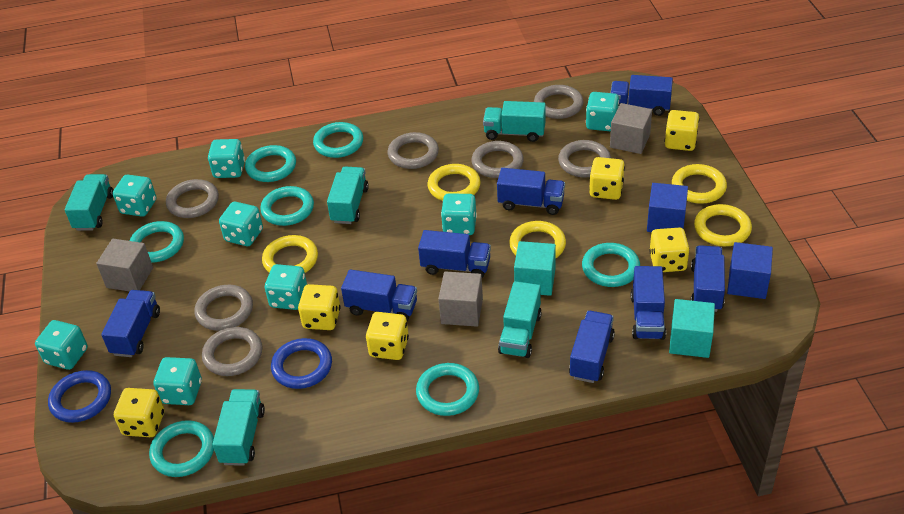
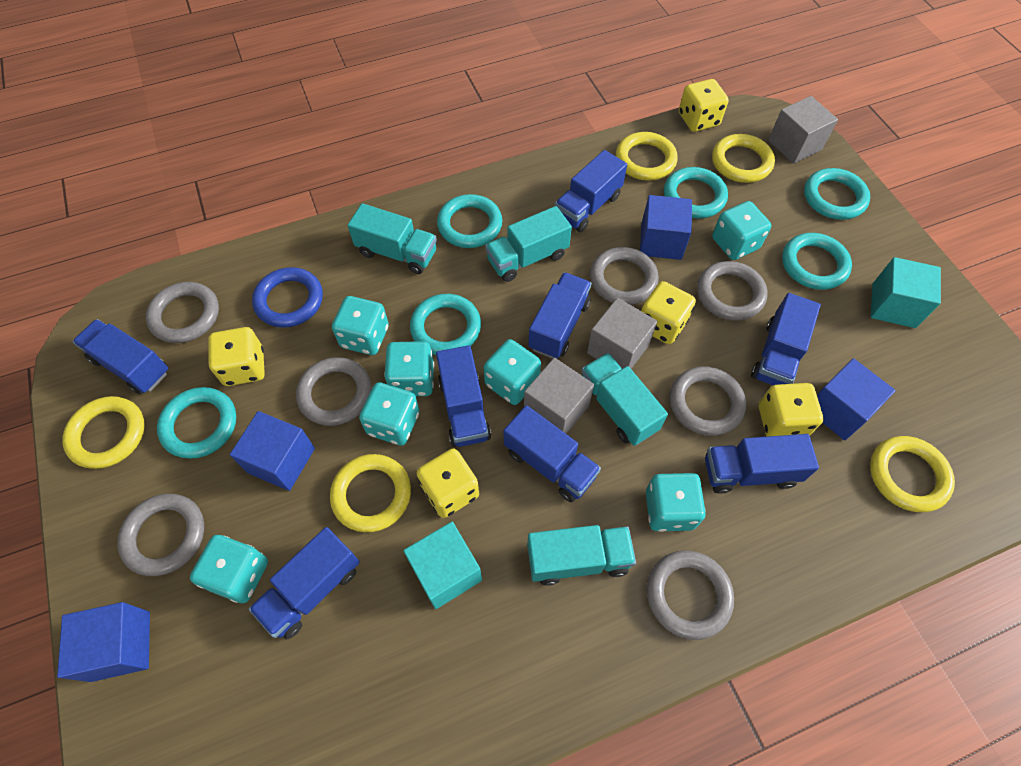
blue cube: [647,183,688,232] [727,242,773,299] = 2 -> [57,602,150,682] [230,411,315,491] [640,195,692,260] [817,358,896,441] = 4
blue ring: [48,370,111,423] [271,338,332,389] = 2 -> [252,267,323,328] = 1
turquoise dice: [35,320,88,370] [113,175,156,217] [154,357,202,405] [208,139,245,178] [219,202,263,246] [265,264,307,310] [441,193,477,235] [586,92,619,132] = 8 -> [190,535,268,603] [332,296,389,355] [359,382,420,446] [384,341,434,396] [483,339,541,405] [646,473,706,532] [712,201,771,260] = 7
turquoise ring: [130,221,184,263] [149,420,214,477] [245,145,296,182] [260,186,314,226] [313,122,363,158] [416,363,479,416] [582,243,640,287] = 7 -> [157,387,236,459] [410,294,481,355] [437,194,502,248] [664,167,728,219] [782,233,852,290] [804,168,870,220] = 6
turquoise truck: [65,174,113,231] [212,389,265,466] [327,166,369,224] [483,101,546,142] [498,281,542,358] = 5 -> [348,203,437,274] [485,206,572,282] [527,525,636,586] [581,353,668,446] = 4
yellow dice: [114,388,164,437] [298,284,340,330] [366,312,409,360] [589,157,625,200] [649,227,690,272] [664,110,699,151] = 6 -> [208,327,265,386] [416,449,479,518] [641,281,696,344] [679,79,729,132] [759,383,823,437] = 5

